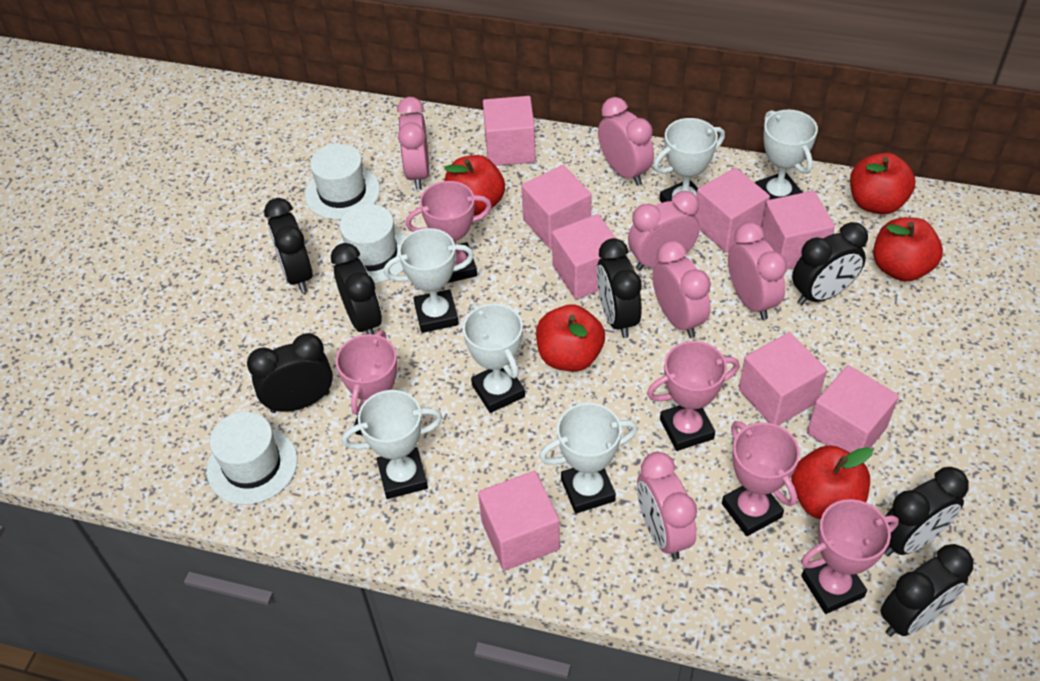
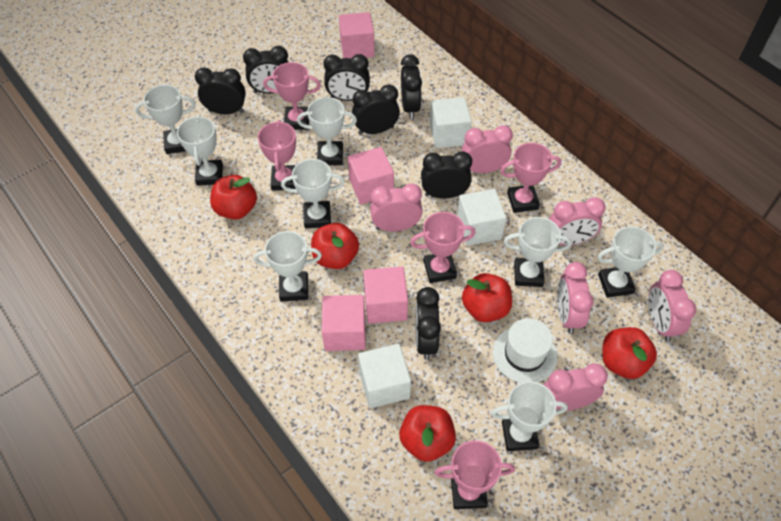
pink cube: [478,471,560,571] [483,96,536,166] [522,165,592,249] [552,214,616,299] [694,168,770,253] [739,332,827,426] [761,191,835,270] [807,365,899,453] = 8 -> [322,295,366,351] [339,12,375,59] [348,147,394,204] [363,267,408,324] = 4
white cube: none = 0 -> [358,344,411,408] [430,97,472,148] [457,189,507,246] = 3
white hat: [207,412,298,505] [305,144,380,220] [334,204,406,284] = 3 -> [493,318,557,383] = 1
white trophy: [342,390,442,499] [384,228,474,333] [463,304,525,413] [539,403,638,513] [653,118,725,203] [755,109,818,200] = 6 -> [135,85,196,154] [177,115,223,186] [254,231,322,302] [281,159,345,229] [297,97,357,165] [491,381,568,451] [504,217,571,287] [598,226,664,298] = 8

